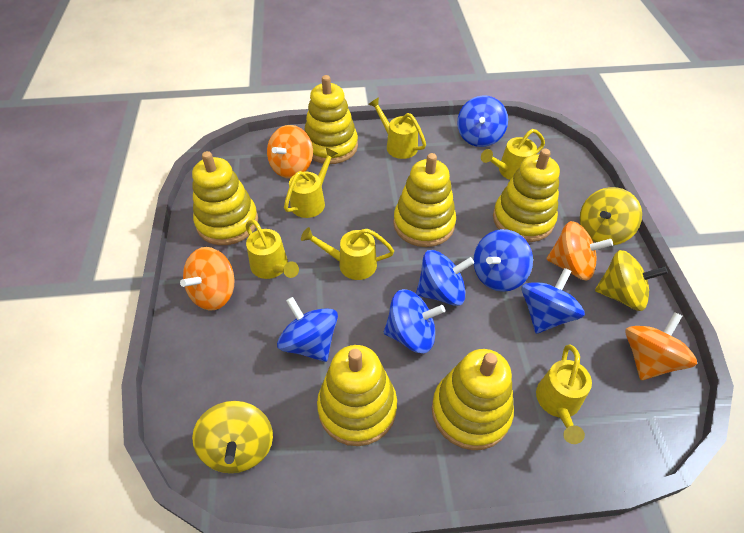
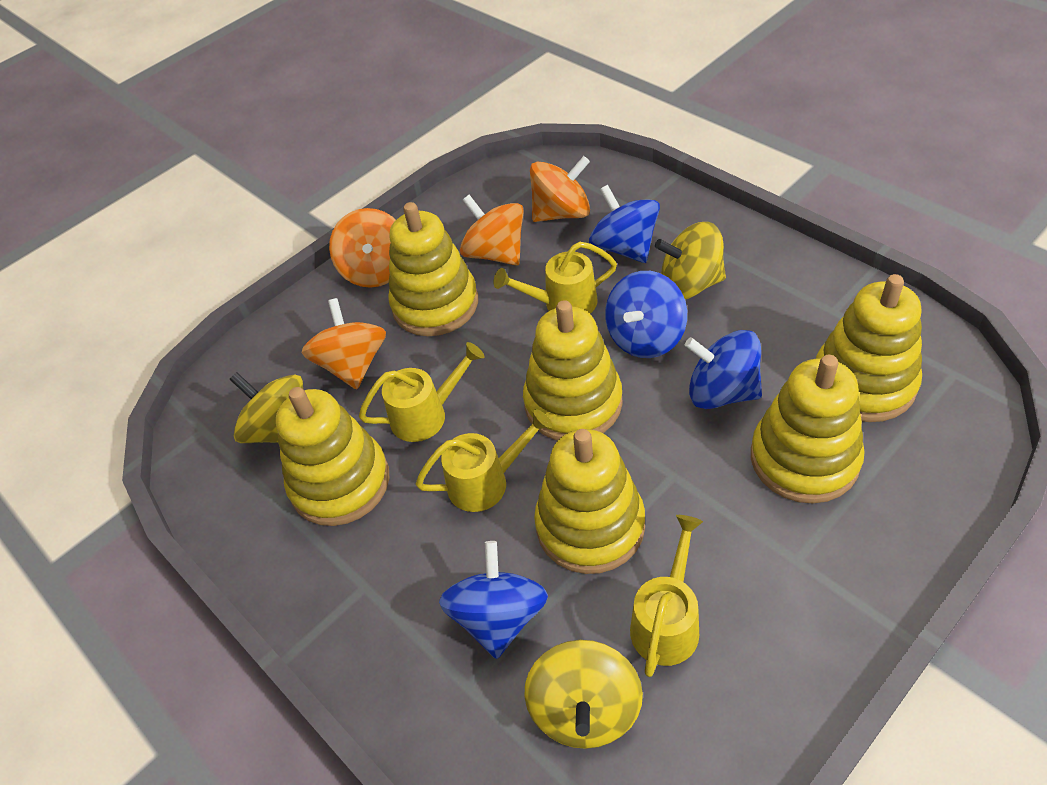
blue spinning top: [277,297,338,362] [384,289,445,353] [416,250,474,306] [457,95,508,147] [473,229,533,292] [521,268,585,334] = 6 -> [439,541,548,659] [589,185,660,263] [605,271,687,358] [685,330,762,409] = 4
yellow watering can: [246,220,299,279] [284,148,338,218] [301,227,394,280] [369,97,426,159] [481,129,545,180] [536,344,592,444] = 6 -> [359,342,485,442] [416,409,553,512] [493,242,617,314] [630,515,703,677] = 4

